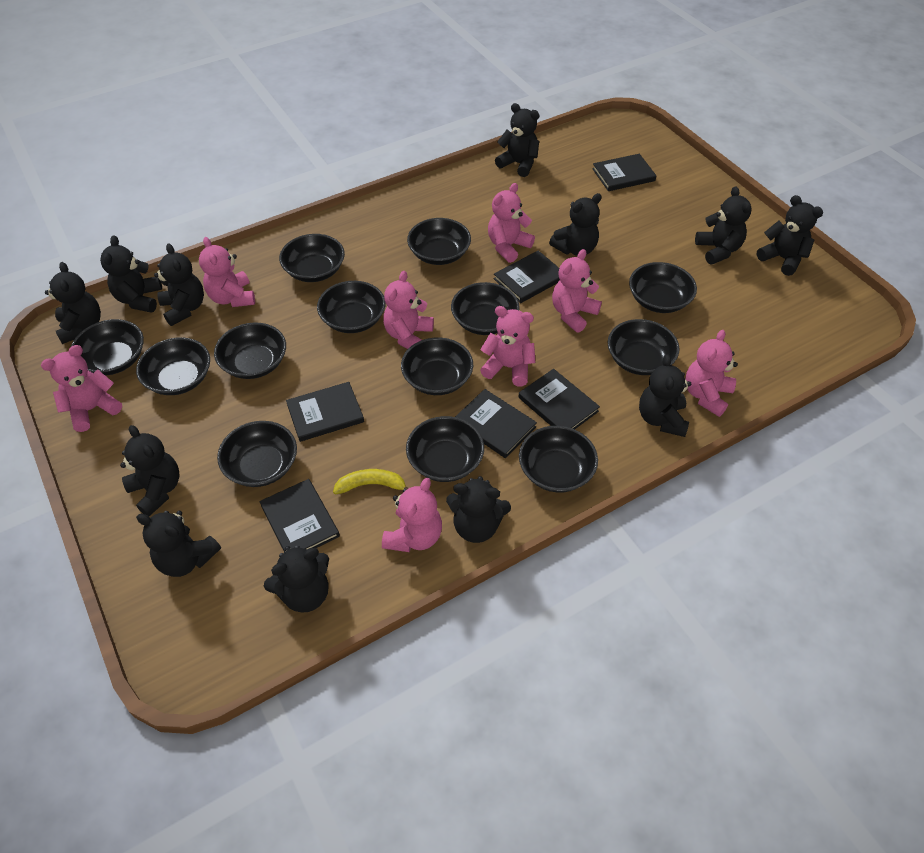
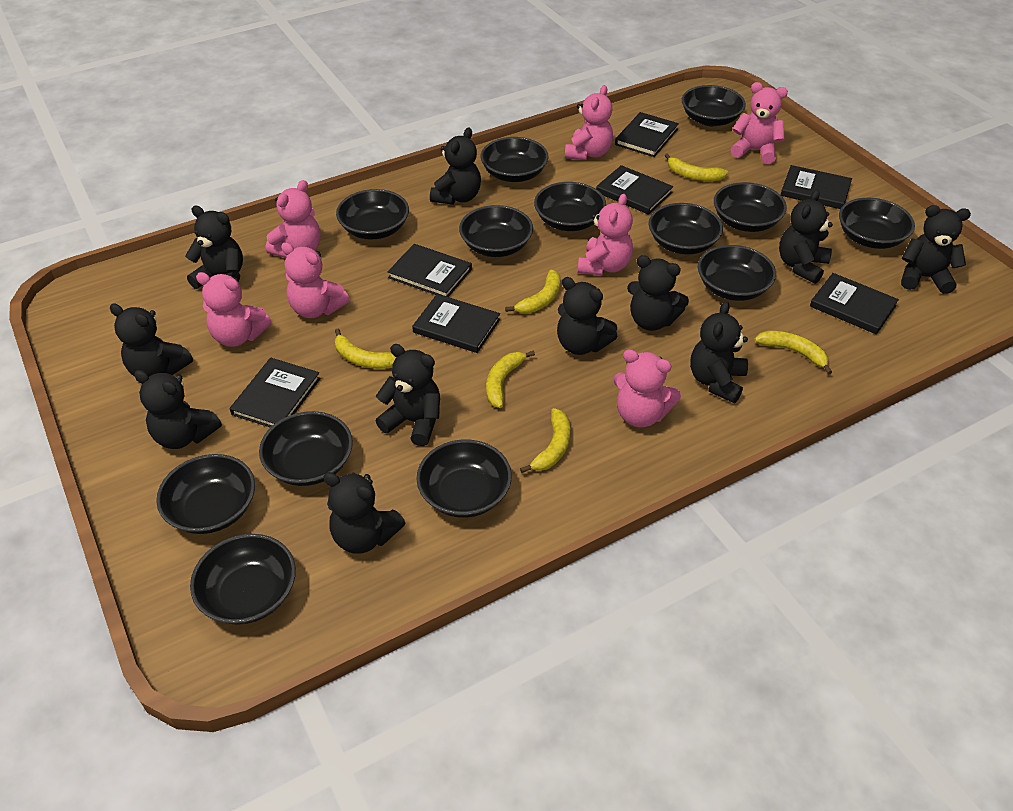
black book: [259,479,340,552] [286,382,364,442] [455,389,537,458] [494,250,560,303] [518,369,600,429] [592,154,656,191] = 6 -> [230,358,320,428] [388,244,472,297] [412,294,500,353] [596,165,673,215] [615,112,679,157] [781,165,852,209] [810,273,899,334] = 7
black teddy bear: [45,262,101,344] [100,235,162,313] [120,425,179,516] [136,511,221,577] [154,243,204,326] [264,545,329,613] [446,476,511,543] [495,103,539,177] [549,193,602,256] [639,355,691,437] [695,186,751,264] [757,195,823,276] = 12 -> [110,303,193,377] [134,370,222,449] [185,206,243,289] [323,472,405,554] [376,344,440,446] [430,127,481,205] [557,277,617,355] [627,255,689,331] [690,301,748,403] [779,190,833,284] [901,205,971,294] = 11
pink teddy bear: [41,345,122,432] [199,237,255,307] [382,478,442,552] [383,271,434,349] [480,306,536,386] [488,183,535,263] [552,249,602,333] [685,330,738,417] = 8 -> [196,272,272,347] [266,180,321,258] [281,242,350,318] [565,85,613,160] [578,194,633,276] [614,349,681,427] [731,82,788,164] = 7
yellow banana: [333,469,408,495] = 1 -> [335,329,396,369] [486,350,535,408] [505,269,560,313] [520,408,570,473] [664,153,729,181] [754,331,832,374] = 6

